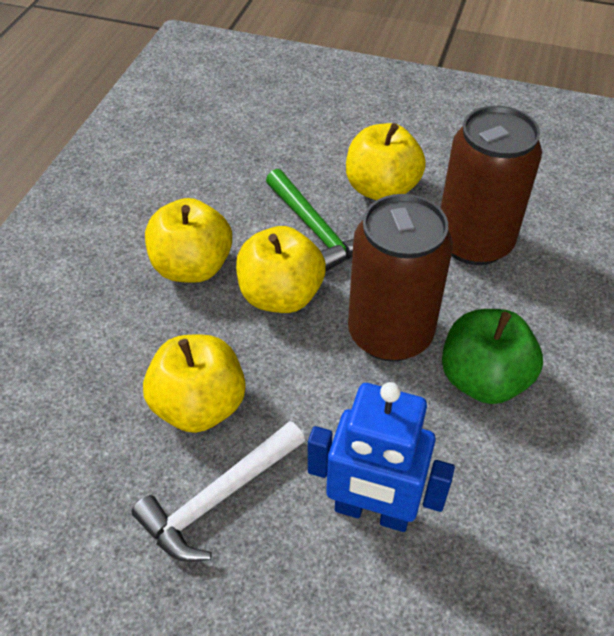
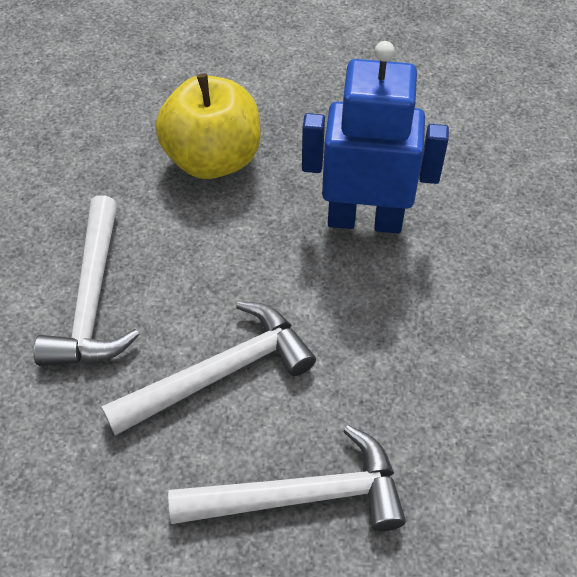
brown can: [348,194,453,362] [441,106,542,265] = 2 -> none = 0
green apple: [442,309,543,404] = 1 -> none = 0
green hammer: [266,169,354,272] = 1 -> none = 0
white hammer: [132,421,305,562] = 1 -> [33,195,140,366] [101,301,316,436] [168,425,406,531] = 3
yellow apple: [143,334,246,433] [145,198,232,283] [236,226,326,313] [346,123,426,200] = 4 -> [155,73,261,179] = 1

